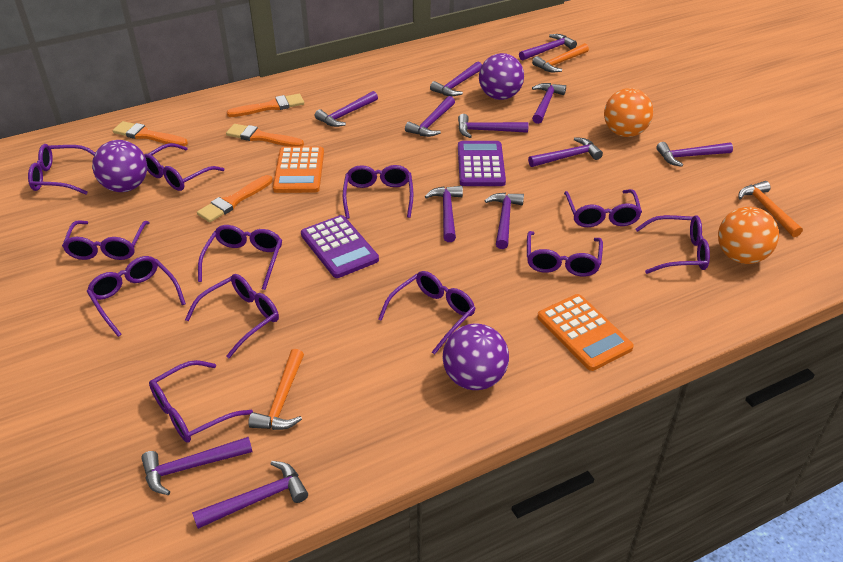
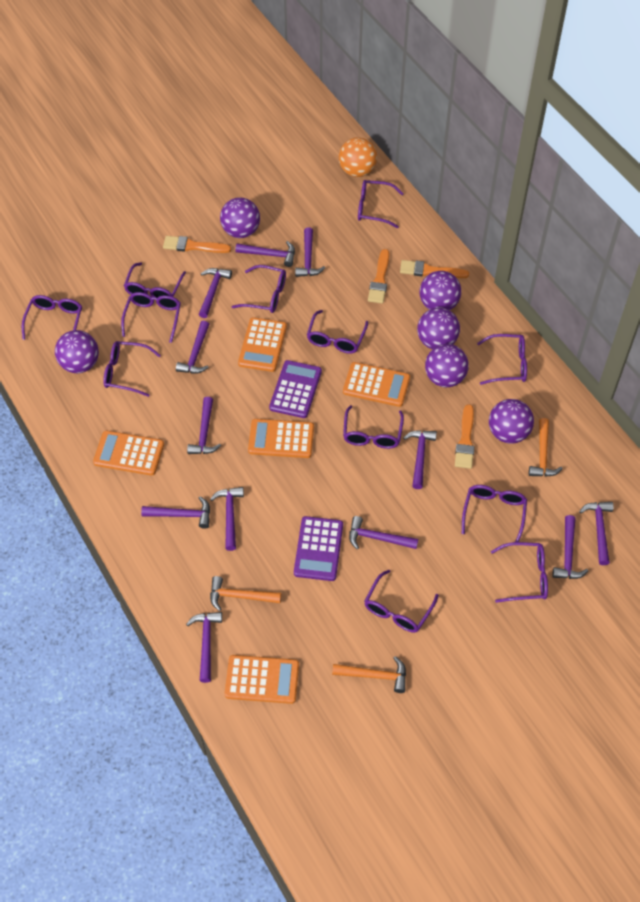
orange ball: [604,88,653,137] [718,207,779,264] = 2 -> [339,137,377,177] = 1
orange calculator: [273,146,324,193] [537,294,634,371] = 2 -> [93,430,164,476] [225,655,299,704] [238,317,287,372] [248,419,314,458] [343,362,410,407] = 5
purple ball: [92,140,147,192] [442,324,509,390] [479,53,524,100] = 3 -> [55,330,99,373] [220,198,260,238] [417,307,460,349] [420,271,461,310] [425,344,469,387] [489,399,534,444] = 6

